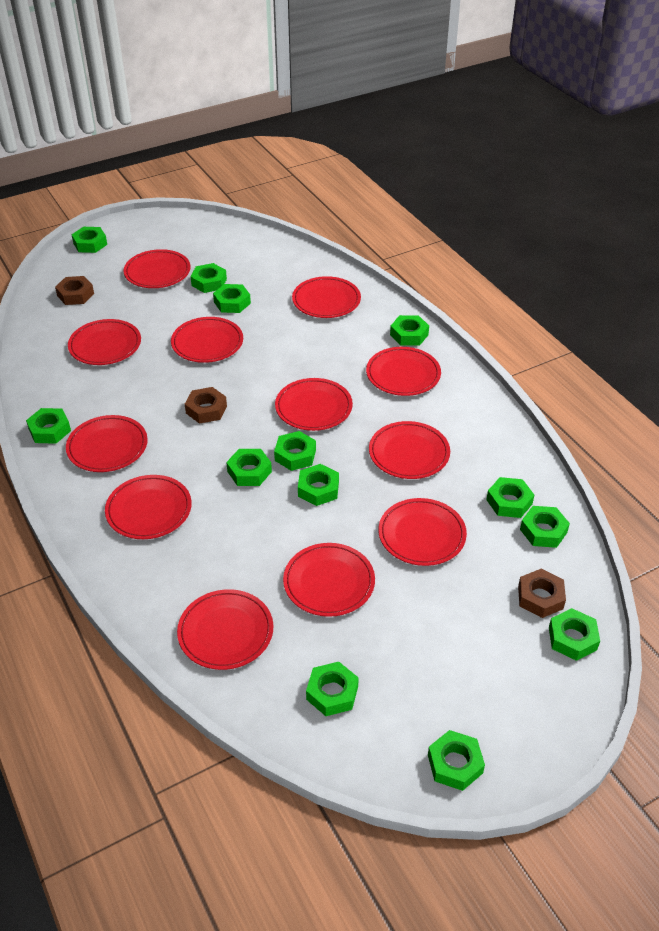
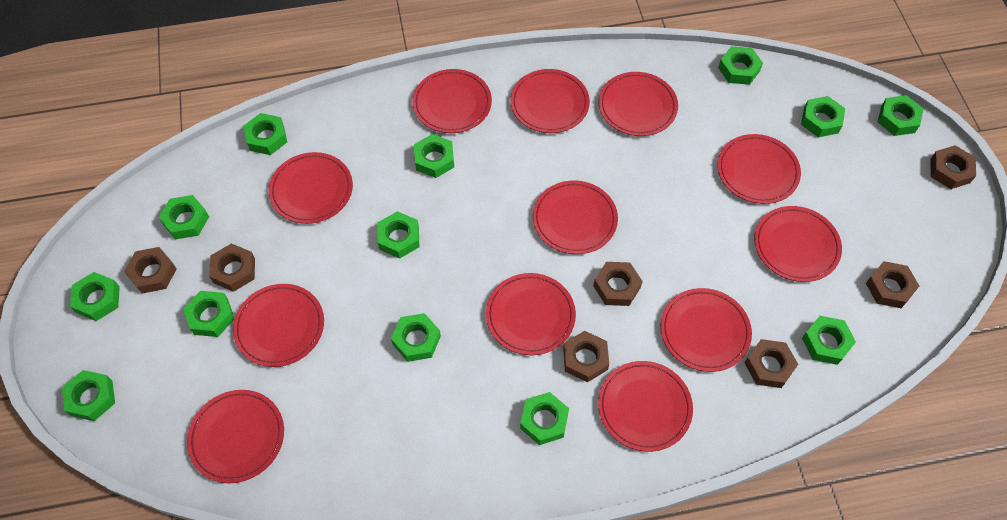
brown nut: [55,276,94,305] [185,387,227,424] [518,569,566,618] = 3 -> [124,247,177,294] [209,243,255,292] [563,331,609,383] [593,262,643,306] [745,339,798,388] [866,261,919,308] [930,145,976,189] = 7

